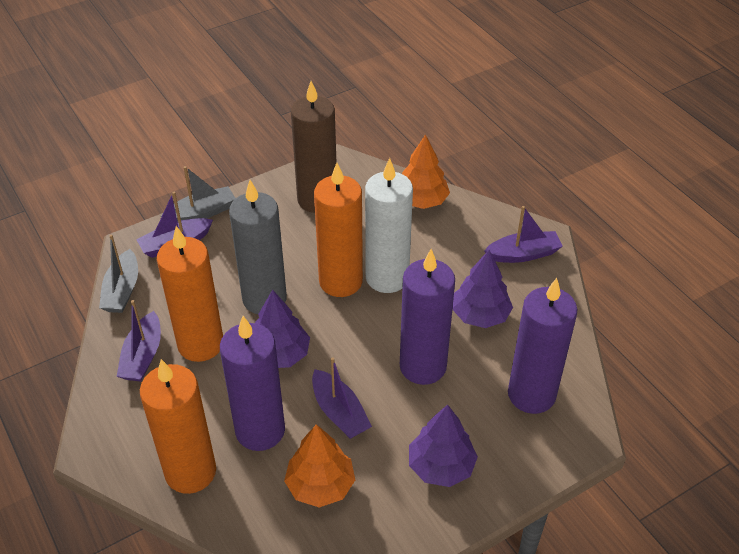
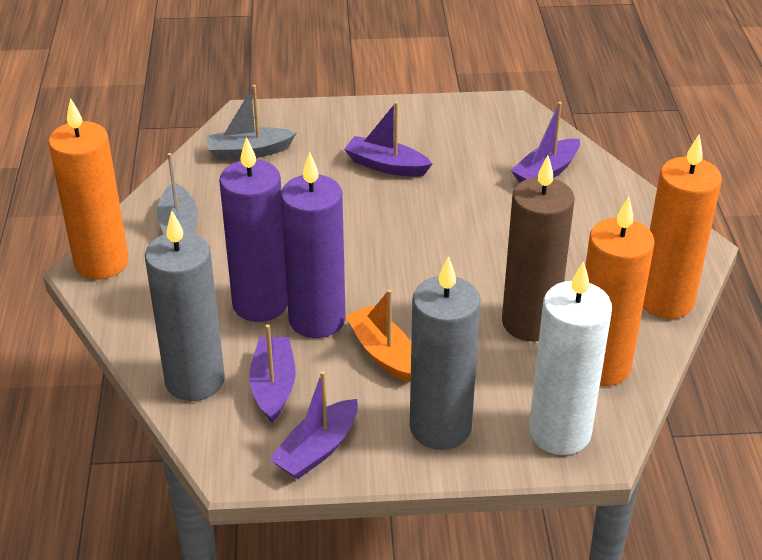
grey candle: [229,180,287,314] = 1 -> [145,211,225,401] [410,256,481,450] = 2
orange boat: none = 0 -> [345,289,411,382] = 1
orange tree: [284,424,355,508] [402,134,450,209] = 2 -> none = 0
purple candle: [220,316,285,451] [400,249,455,385] [508,278,577,414] = 3 -> [219,137,288,322] [281,152,346,338] = 2
purple tree: [255,290,310,368] [409,405,478,487] [452,250,513,328] = 3 -> none = 0

